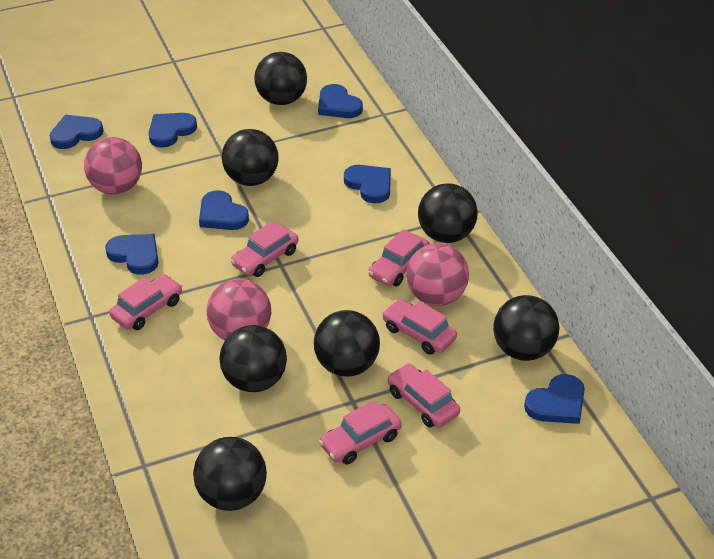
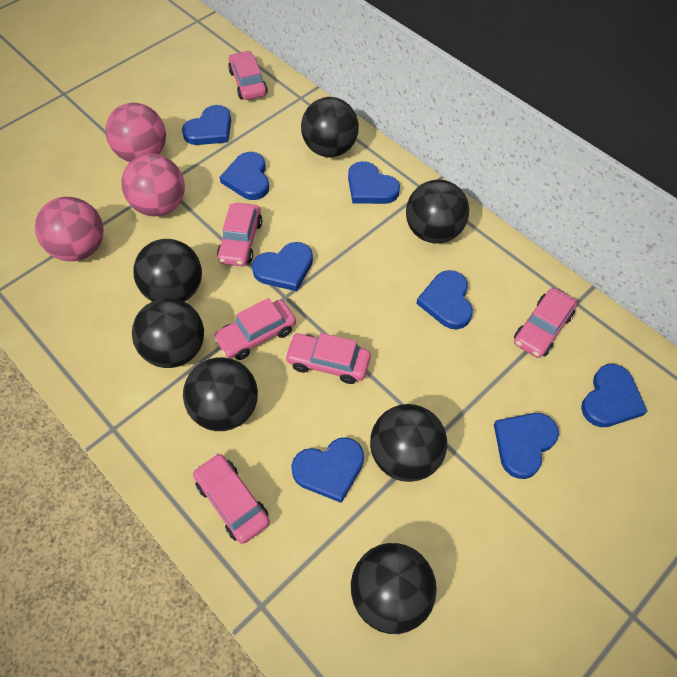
blue heart: [50,115,103,149] [105,234,159,275] [149,113,197,148] [199,190,249,230] [318,84,363,118] [344,165,391,203] [524,374,585,424] = 7 -> [182,105,231,145] [220,152,269,200] [252,242,313,291] [291,437,364,503] [348,161,400,204] [416,270,473,330] [494,413,559,479] [581,364,648,427] = 8

